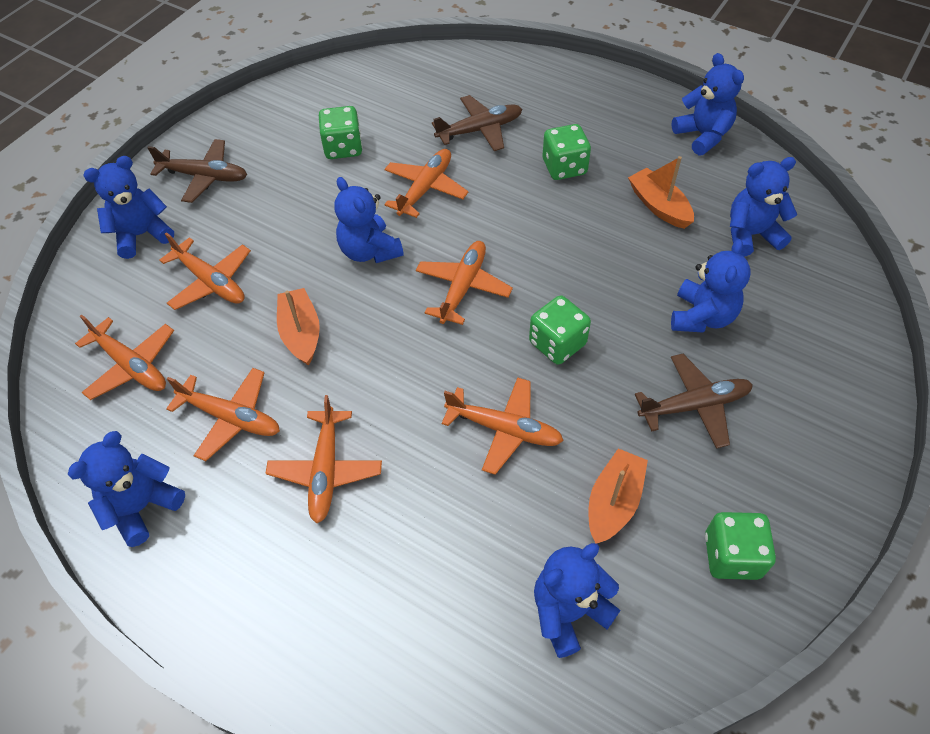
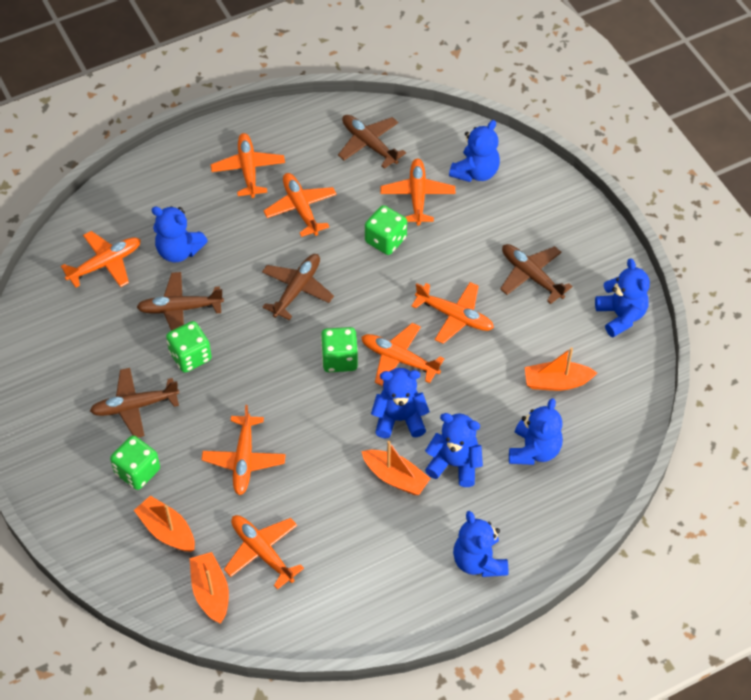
brown plane: [147,139,247,203] [432,95,522,151] [635,354,753,449] = 3 -> [90,368,179,437] [137,272,224,331] [262,254,334,320] [338,115,406,169] [500,244,573,304] = 5
orange boat: [277,288,320,366] [589,448,648,543] [628,156,694,229] = 3 -> [134,496,195,552] [190,552,229,624] [361,441,431,495] [525,347,597,391] = 4
orange plane: [75,314,174,400] [159,232,251,310] [166,368,280,461] [266,395,382,523] [384,149,469,218] [416,241,513,325] [442,377,564,475] = 7 -> [61,231,141,288] [202,405,286,495] [211,133,285,198] [224,515,304,590] [263,173,337,237] [361,323,444,386] [381,159,455,225] [412,282,494,344] = 8

